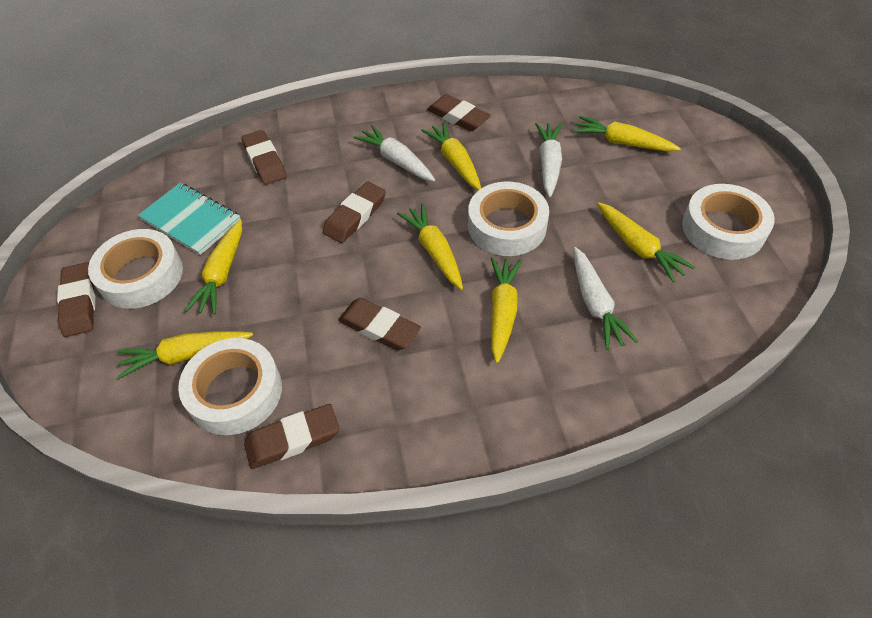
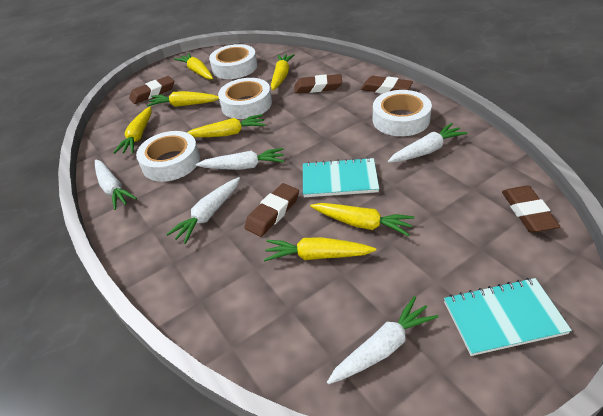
brown eraser: [57,262,95,337] [241,130,287,185] [244,404,339,469] [323,182,386,243] [338,298,421,351] [427,94,491,131] = 6 -> [129,76,174,104] [244,183,299,237] [295,74,342,93] [361,76,413,94] [502,186,560,233] = 5
turquoise notebook: [138,183,241,255] = 1 -> [303,157,379,197] [444,278,572,356] = 2
white carrot: [353,125,435,181] [535,123,562,197] [573,247,638,350] = 3 -> [95,160,137,210] [166,177,240,244] [196,148,284,170] [327,296,439,384] [388,123,468,163] = 5

